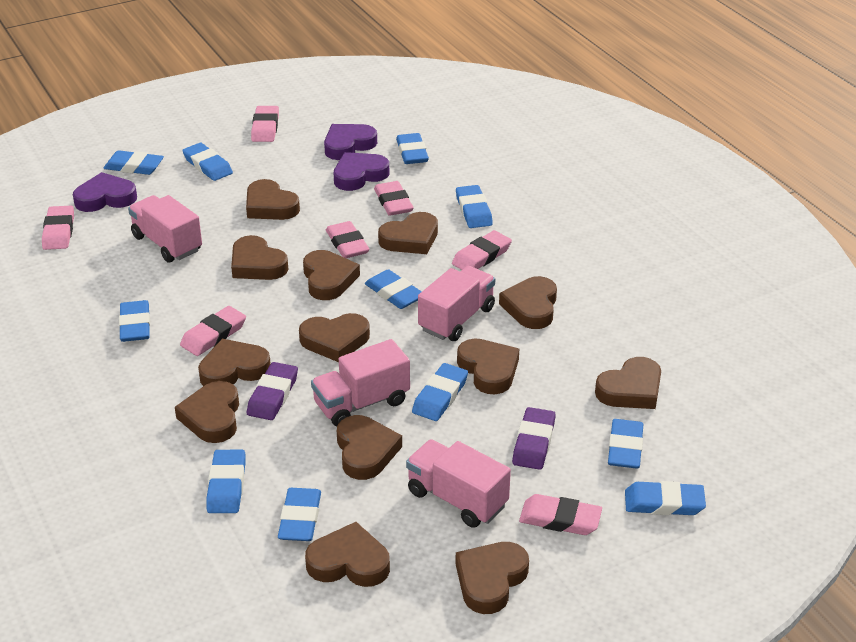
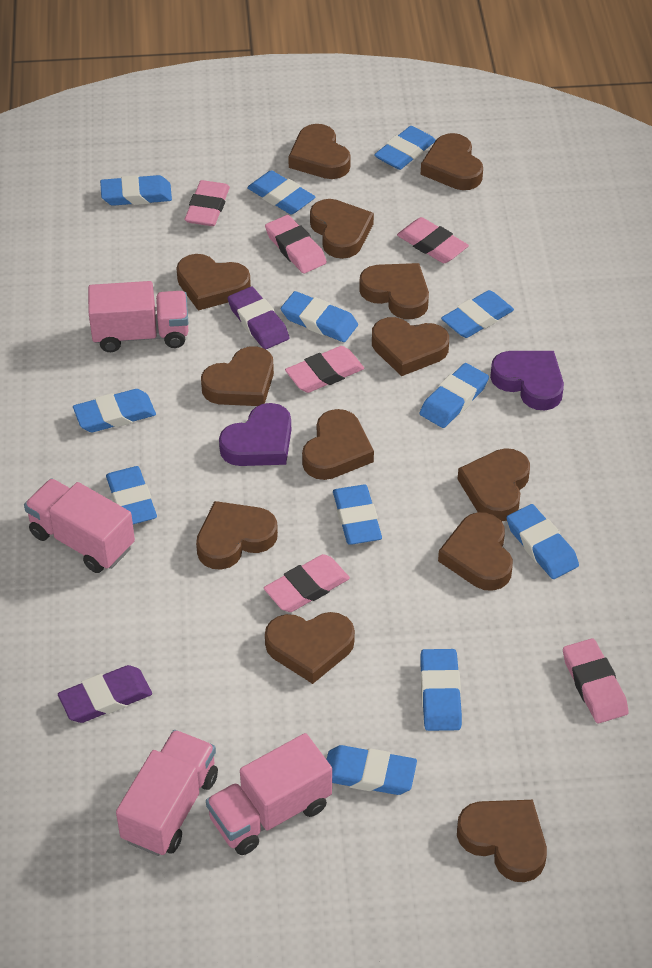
blue eraser: [103,150,164,175] [119,300,150,342] [182,143,233,181] [206,450,245,513] [278,488,321,541] [365,269,422,309] [396,133,429,164] [412,363,468,421] [456,185,493,228] [608,419,643,469] [625,481,706,515] = 11 -> [73,389,156,432] [100,175,172,206] [106,466,157,524] [247,170,315,215] [281,291,358,342] [326,745,417,795] [333,484,382,544] [374,126,436,170] [420,363,489,428] [421,649,462,731] [441,290,514,338] [506,504,579,579] = 12
pink eraser: [42,206,74,250] [180,306,246,356] [251,106,279,142] [326,221,370,258] [374,181,414,216] [452,230,512,270] [519,494,602,535] = 7 -> [185,180,230,226] [264,554,350,612] [265,215,327,274] [285,346,364,393] [397,217,469,263] [563,638,629,723] = 6
purple heart: [73,172,137,212] [324,124,377,160] [334,152,390,191] = 3 -> [219,403,291,466] [490,351,564,410] = 2

